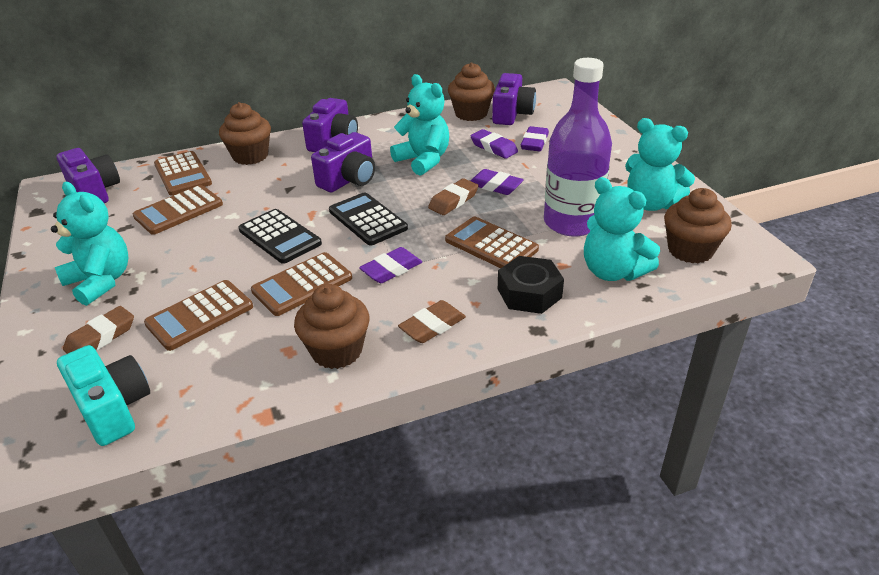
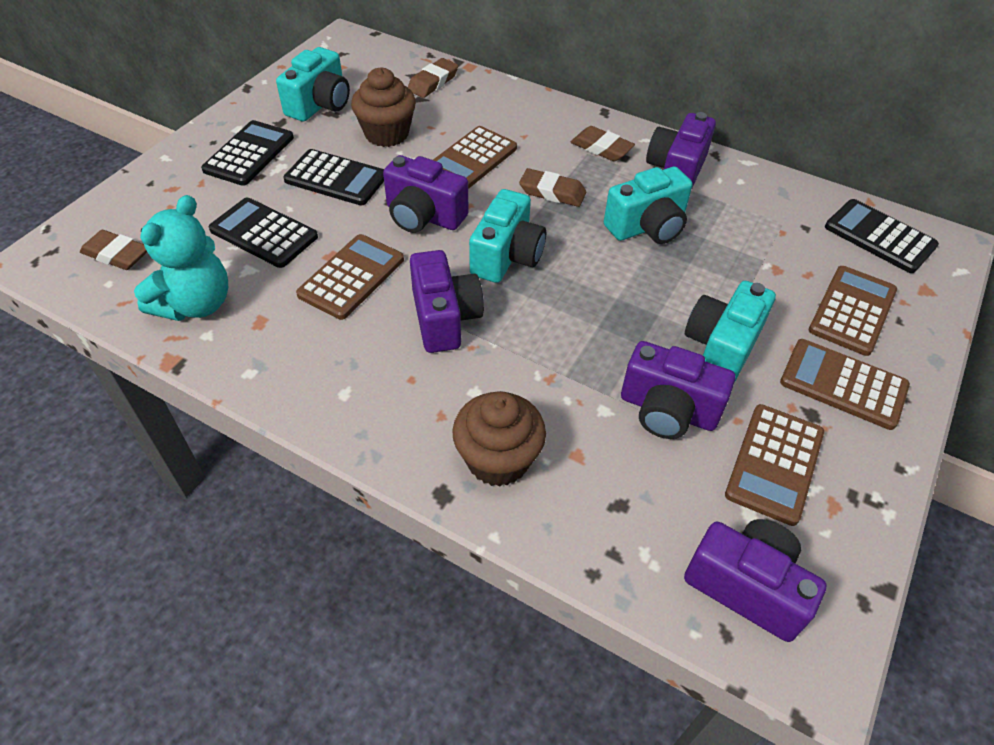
black calculator: [238,209,322,264] [329,192,408,246] = 2 -> [201,120,294,186] [209,197,318,268] [283,149,384,205] [825,199,939,273] = 4
black nut: [498,256,564,314] = 1 -> none = 0
brown cupcake: [219,102,271,165] [294,284,370,369] [448,62,495,121] [664,188,732,263] = 4 -> [351,68,416,147] [452,391,546,487] = 2
brown eraser: [63,306,134,354] [398,300,466,343] [428,178,479,215] = 3 -> [80,230,147,270] [408,58,458,98] [519,168,586,207] [571,126,635,161] = 4
purple bottle: [544,58,612,237] = 1 -> none = 0
purple camera: [57,148,120,203] [302,98,358,152] [311,132,375,192] [492,73,536,125] = 4 -> [383,155,469,233] [410,250,484,353] [621,341,735,439] [646,112,716,190] [684,519,827,642] = 5
purple eraser: [359,247,422,283] [470,129,518,159] [471,169,524,195] [521,126,549,151] = 4 -> none = 0
turquoise camera: [57,345,150,446] = 1 -> [276,47,350,122] [469,189,546,283] [604,167,692,244] [685,281,776,381] = 4
turquoise teddy bear: [51,182,128,306] [390,74,449,176] [584,177,660,281] [625,118,695,211] = 4 -> [134,195,228,321] = 1

